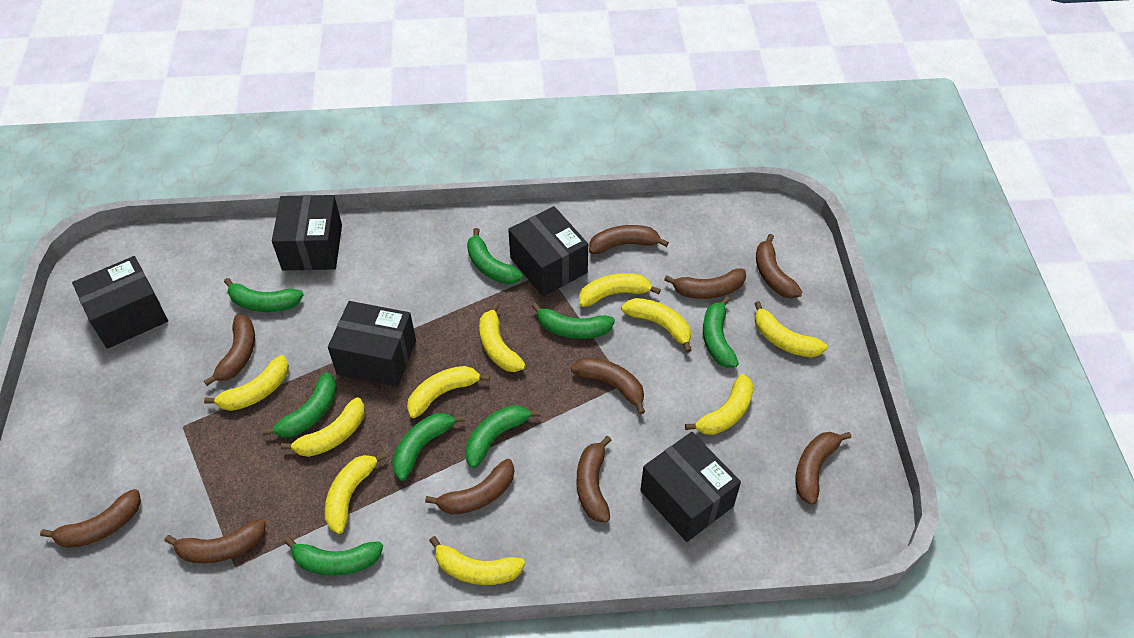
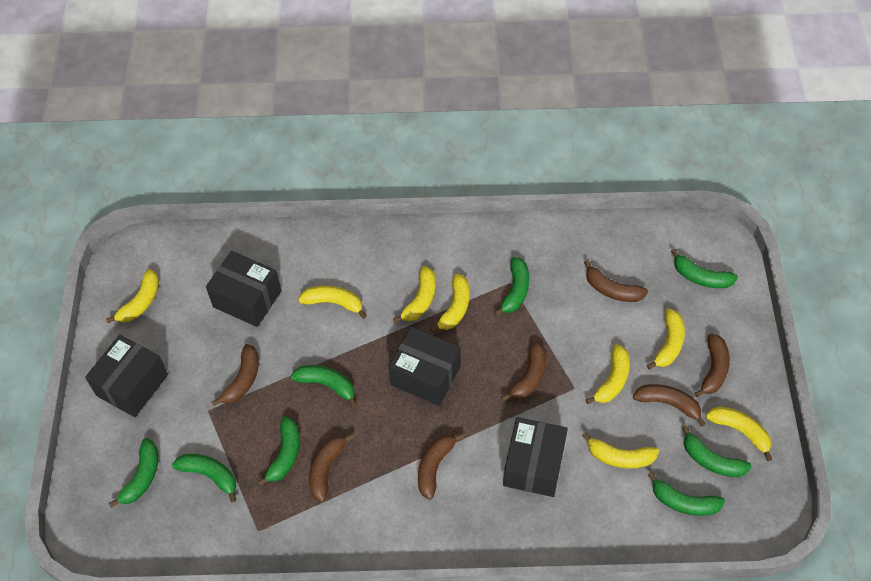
black box: [72,256,168,349] [272,195,342,271] [328,301,416,387] [508,206,588,296] [640,432,741,542] = 5 -> [85,335,168,417] [206,251,281,327] [389,327,461,406] [503,417,568,497] = 4
brown banana: [40,489,141,548] [165,519,266,563] [204,314,255,386] [425,459,514,515] [571,357,645,415] [577,436,611,522] [589,225,669,254] [664,268,746,299] [756,234,802,299] [796,432,851,505] = 10 -> [211,344,259,406] [309,433,354,502] [418,433,464,500] [501,341,546,401] [584,260,648,302] [633,384,706,427] [694,334,730,397] = 7
yellow banana: [204,355,289,411] [281,397,365,457] [325,452,387,534] [407,366,490,418] [429,536,525,585] [479,302,526,372] [579,273,661,307] [621,298,692,353] [685,374,754,435] [754,301,827,357] = 10 -> [106,269,159,323] [298,286,367,319] [393,266,436,323] [430,274,470,332] [582,432,659,468] [585,344,630,404] [647,309,685,369] [706,406,772,461] = 8

